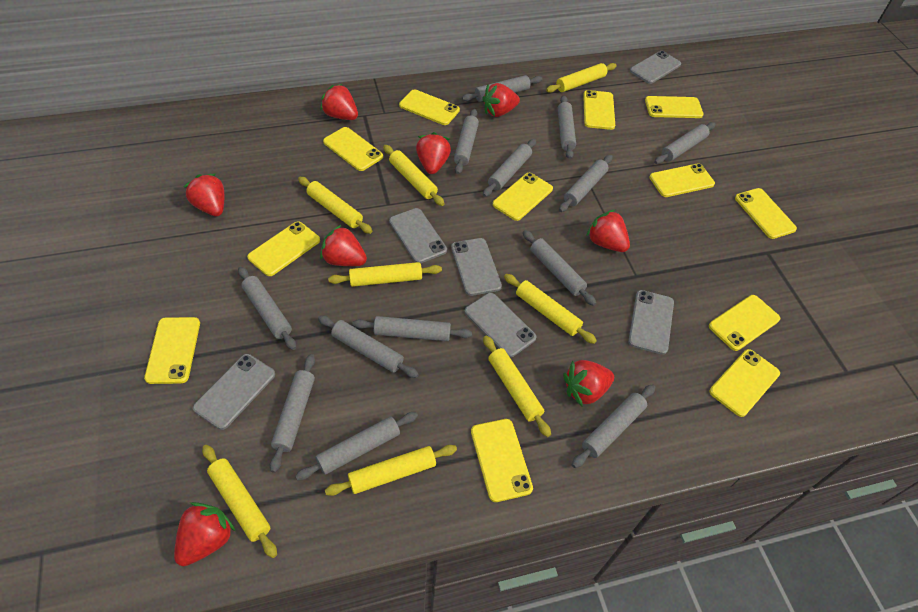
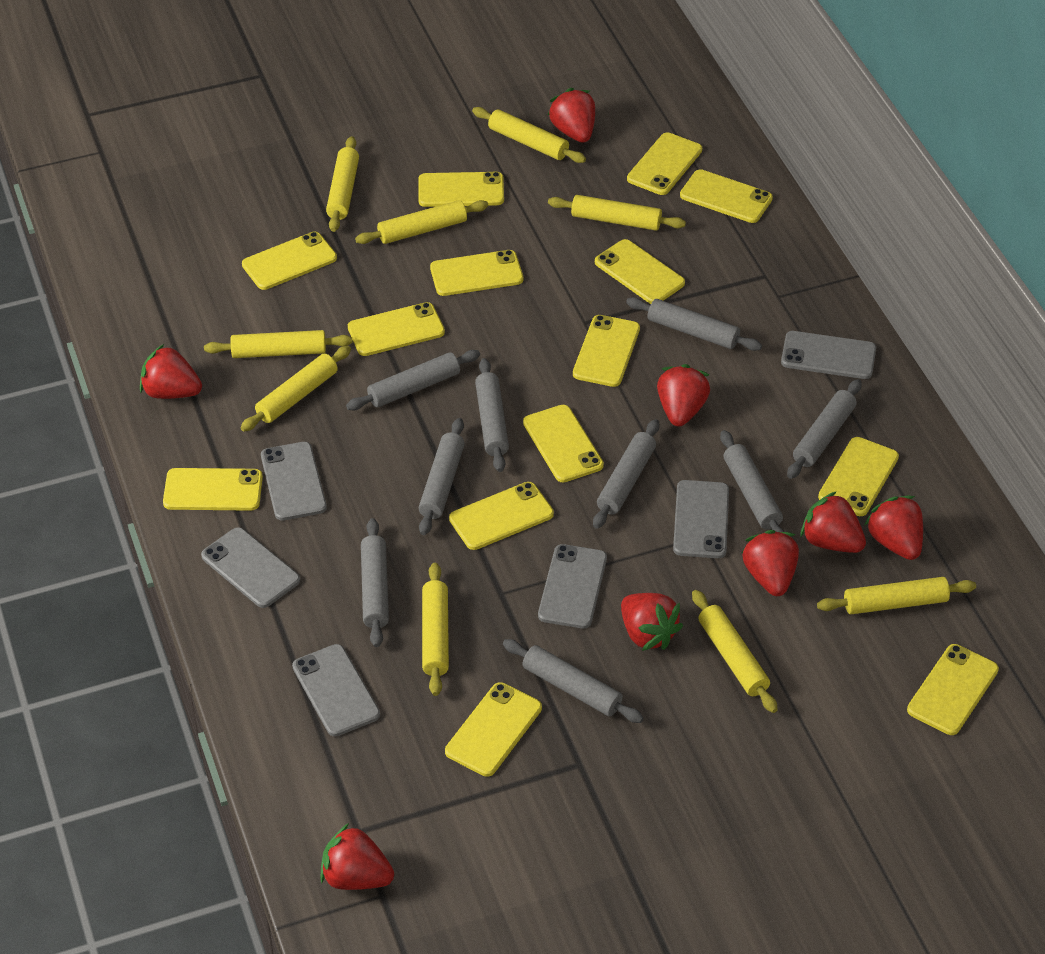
grey rolling pin: [238,267,296,350] [270,354,315,473] [295,412,418,480] [318,315,419,378] [352,316,472,341] [454,109,479,174] [462,75,542,102] [483,139,536,197] [523,230,596,306] [558,95,576,159] [559,155,613,212] [572,384,655,468] [654,122,715,164] = 13 -> [346,350,480,410] [361,518,389,647] [419,418,465,535] [475,358,509,472] [503,639,644,723] [593,419,660,529] [626,297,762,351] [720,430,785,532] [787,379,862,479] = 9
yellow phone: [144,317,200,384] [247,221,320,276] [323,127,383,171] [399,89,460,125] [471,419,533,502] [493,173,553,221] [583,90,615,130] [645,96,704,118] [649,164,715,197] [709,295,780,351] [709,349,780,417] [735,188,797,239] = 12 -> [163,468,263,511] [242,232,337,290] [348,302,445,356] [418,172,504,207] [430,250,523,296] [445,682,542,777] [449,482,554,550] [523,405,604,482] [573,315,640,387] [595,239,685,304] [627,132,702,195] [680,169,773,223] [818,437,899,516] [907,644,999,735] = 14
yellow rolling pin: [202,445,277,558] [298,177,372,234] [325,445,457,496] [328,262,442,287] [383,145,445,206] [483,336,551,437] [504,274,597,344] [546,63,617,93] = 8 -> [204,330,353,358] [240,346,351,432] [326,136,359,232] [355,200,488,244] [422,563,449,696] [472,107,586,163] [548,195,686,231] [692,590,778,713] [817,577,976,614] = 9

